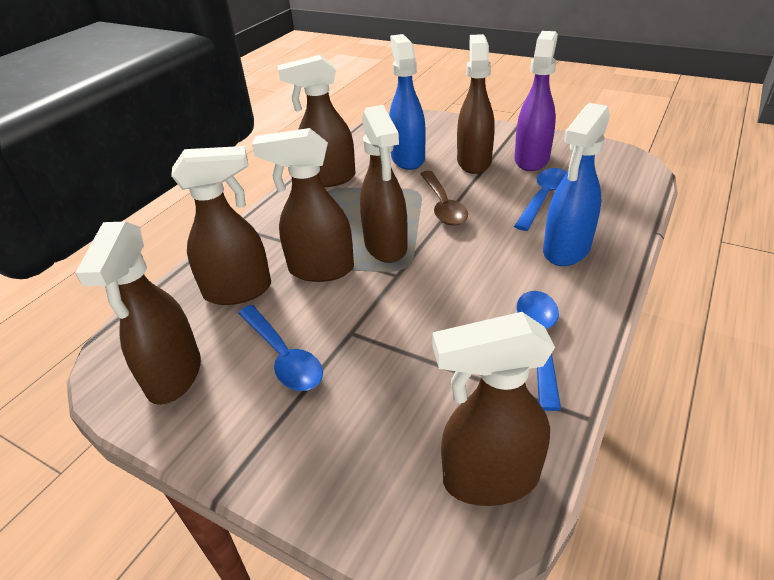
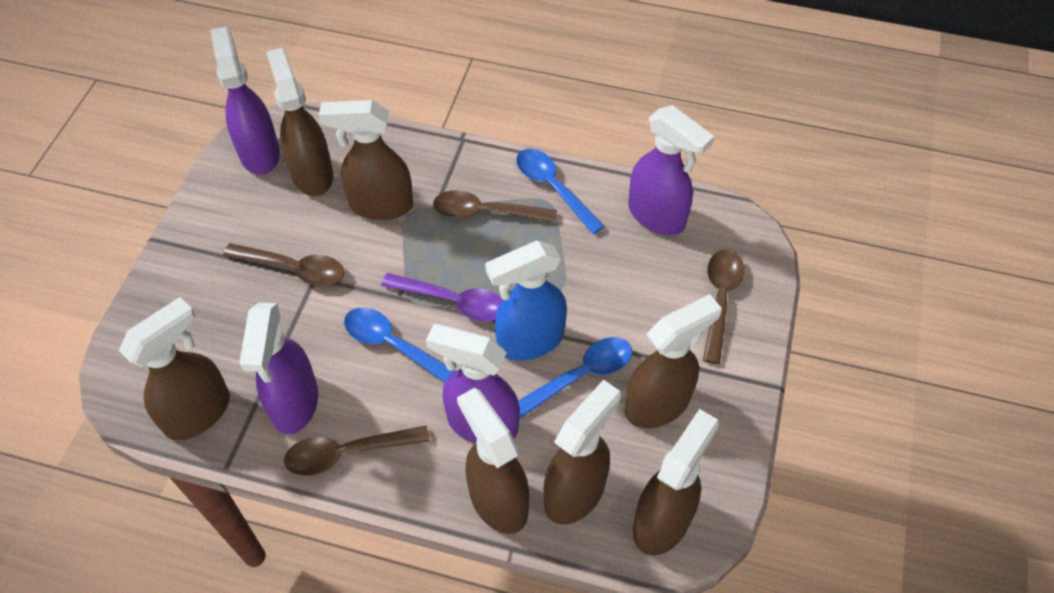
blue spray bottle: [389,34,426,170] [543,103,610,266] = 2 -> [485,241,567,361] = 1
brown spoon: [420,171,468,226] = 1 -> [223,243,344,286] [284,426,430,476] [433,190,557,223] [703,250,744,364] = 4
purple spoon: none = 0 -> [381,273,503,322] = 1
purple spray bottle: [514,31,558,171] = 1 -> [210,27,280,175] [239,303,318,434] [426,324,520,444] [628,105,714,235] = 4

